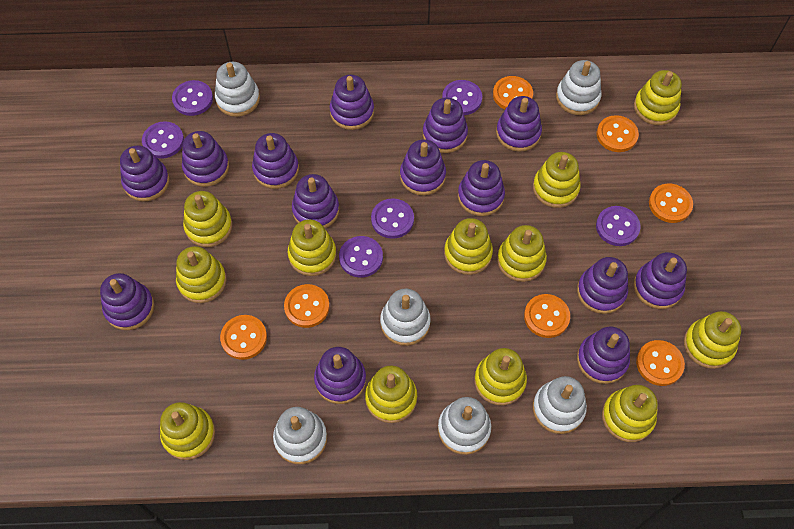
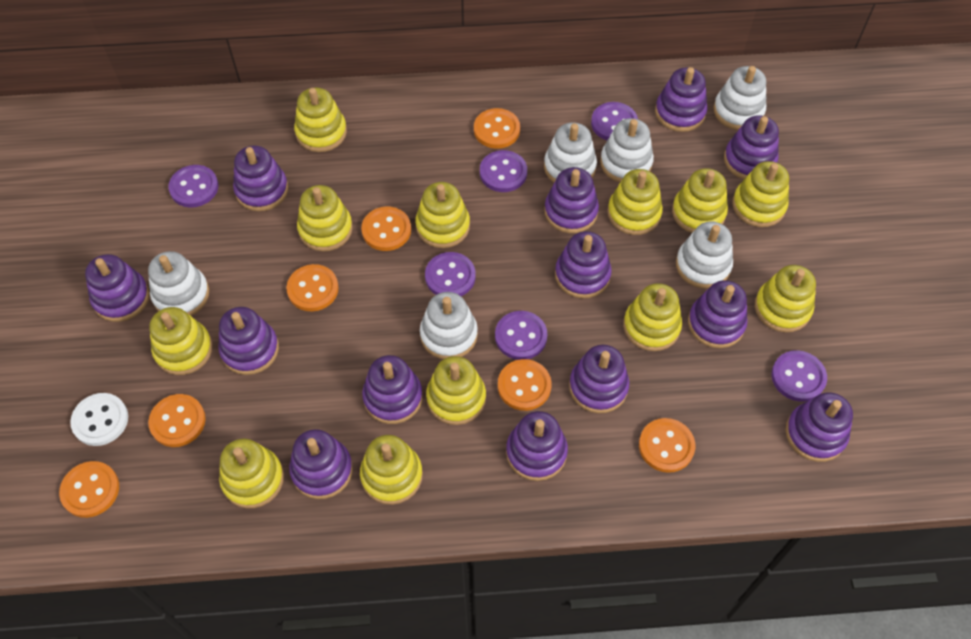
purple stacking toy: [100,273,154,330] [120,145,170,201] [182,131,229,187] [252,133,299,189] [292,174,339,228] [314,347,366,404] [330,75,374,130] [400,139,446,195] [423,98,468,153] [458,160,505,216] [496,96,542,152] [577,257,628,314] [577,326,630,384] [634,252,687,309] = 14 -> [85,254,149,322] [218,307,279,375] [233,146,288,211] [289,429,353,499] [362,355,423,424] [506,411,568,481] [544,167,599,233] [555,231,612,299] [569,345,629,413] [655,67,707,132] [688,280,748,348] [724,115,779,179] [786,392,853,462] = 13
white button: none = 0 -> [70,393,128,446] = 1

